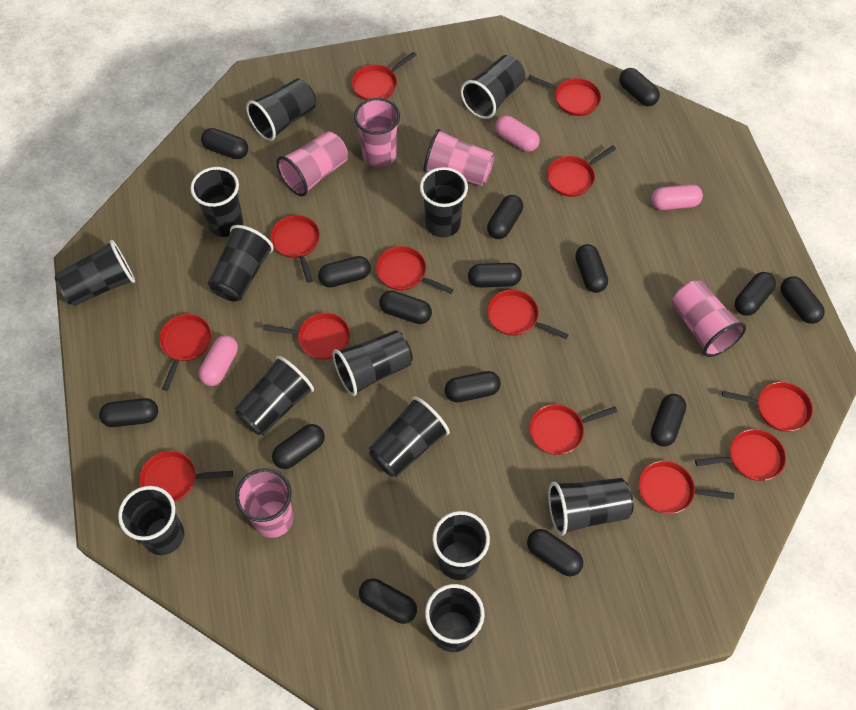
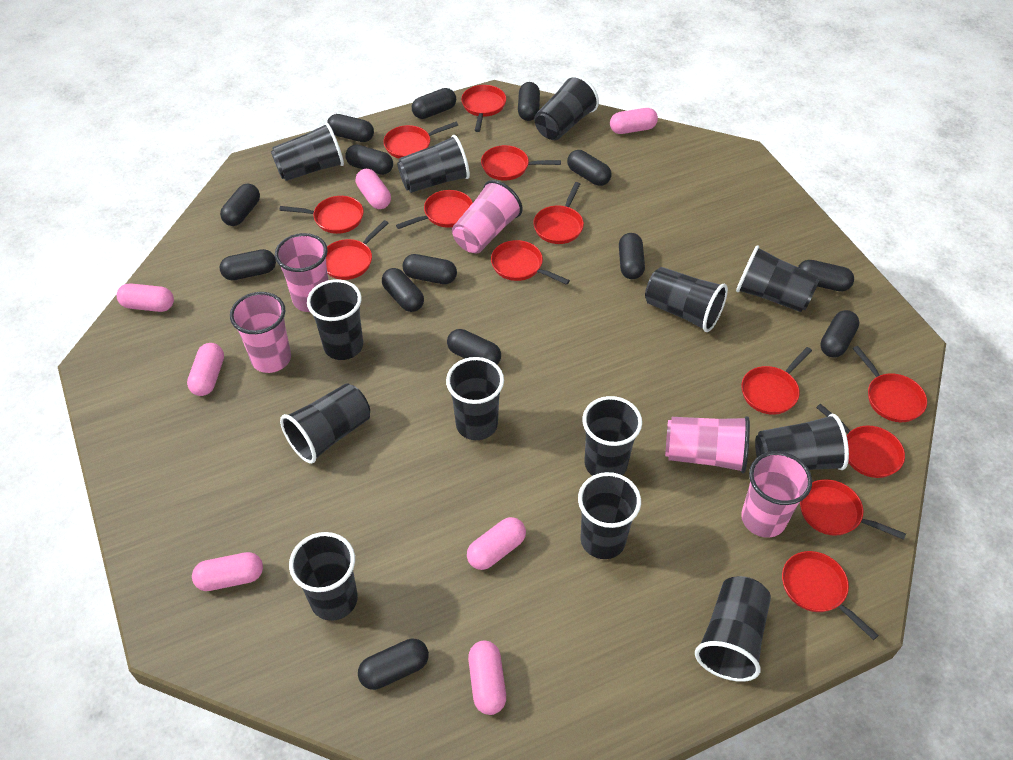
black capsule: [99,398,158,427] [201,128,248,159] [272,424,325,469] [318,256,371,288] [359,578,417,624] [379,291,432,324] [445,371,501,402] [468,263,522,288] [487,195,523,239] [527,529,583,576] [575,244,608,293] [619,68,660,106] [651,394,686,447] [735,272,776,316] [780,276,825,324] = 15 -> [219,249,276,280] [220,184,260,226] [327,114,374,142] [345,144,393,175] [358,639,429,690] [382,268,424,312] [402,254,457,284] [412,88,456,119] [447,329,501,364] [518,82,540,121] [567,150,612,186] [619,233,645,279] [798,260,854,292] [820,310,859,358] = 14
pink capsule: [199,335,238,386] [495,115,540,152] [651,184,703,210] = 3 -> [117,283,174,312] [187,343,224,396] [192,552,263,591] [356,169,391,209] [467,517,526,570] [468,641,506,715] [610,108,658,134] = 7

